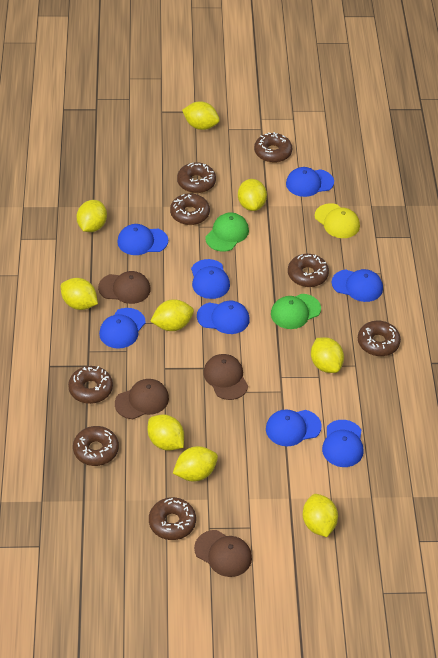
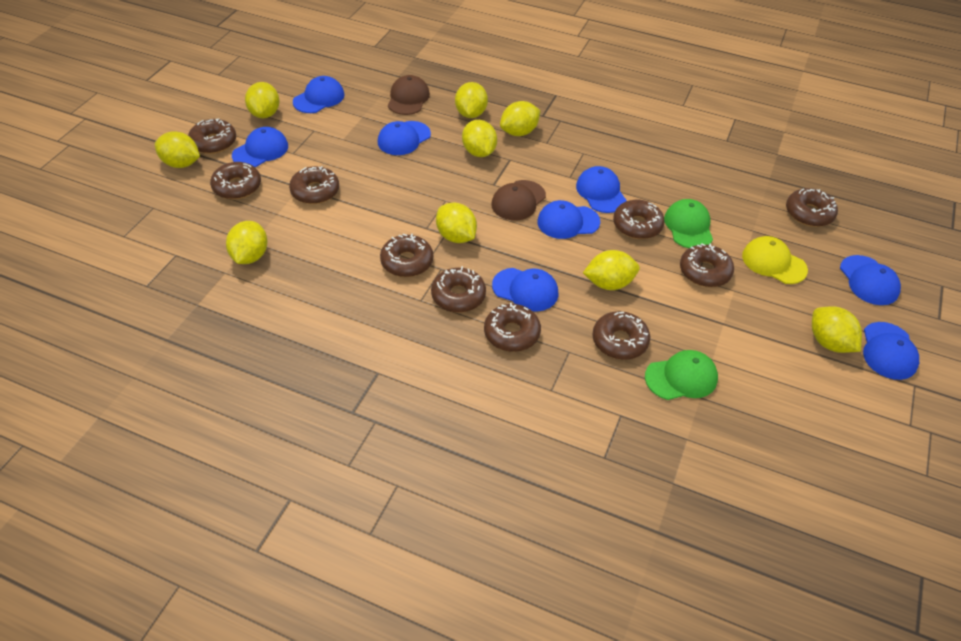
brown cap: [98,271,151,304] [115,379,169,419] [194,530,252,577] [203,354,248,400] = 4 -> [388,75,430,115] [492,180,546,220] = 2
brown donut: [68,366,113,404] [73,426,119,466] [149,497,196,540] [170,193,210,225] [177,162,216,193] [254,132,292,163] [288,254,329,287] [358,321,401,356] = 8 -> [188,118,236,154] [210,162,261,199] [289,166,339,204] [380,234,433,277] [431,266,486,313] [484,303,541,352] [592,311,650,360] [613,200,665,239] [680,243,734,287] [786,188,838,227] = 10

